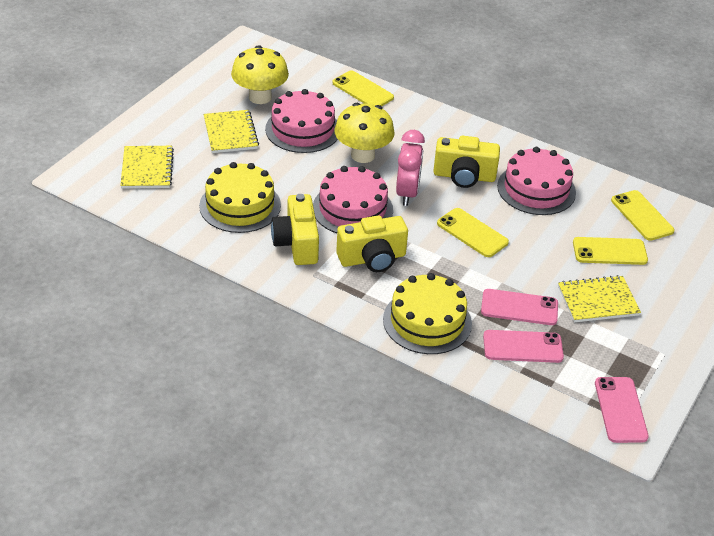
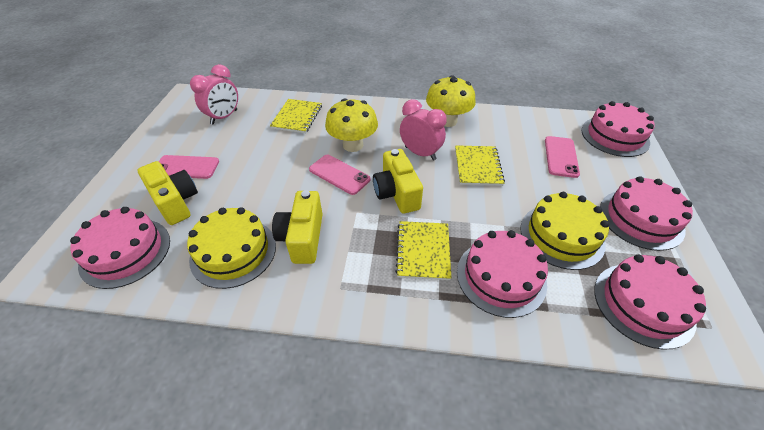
pink cake: [265,89,338,153] [313,166,393,233] [497,147,576,215] = 3 -> [70,207,170,289] [457,230,548,318] [581,101,655,157] [594,255,706,350] [600,176,693,251] = 5
pink clock: [396,130,425,206] = 1 -> [190,64,238,125] [400,99,447,160] = 2
yellow phone: [332,71,394,107] [437,208,509,257] [573,237,648,265] [611,190,674,241] = 4 -> none = 0

